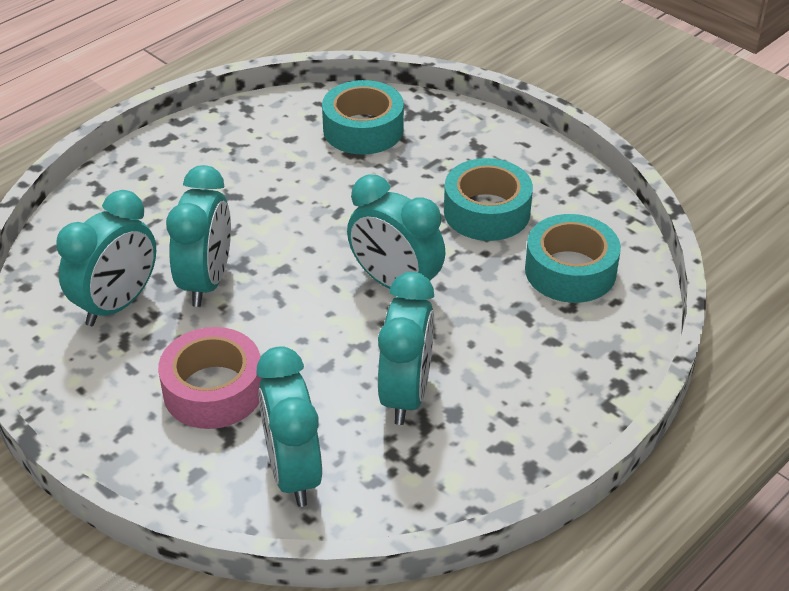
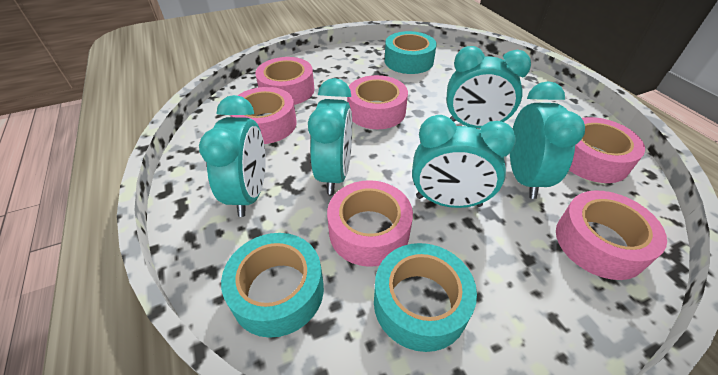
pink tape: [158,327,262,429] = 1 -> [230,87,297,144] [255,57,315,105] [327,180,413,267] [347,75,408,129] [556,190,667,280] [569,117,645,183] = 6

